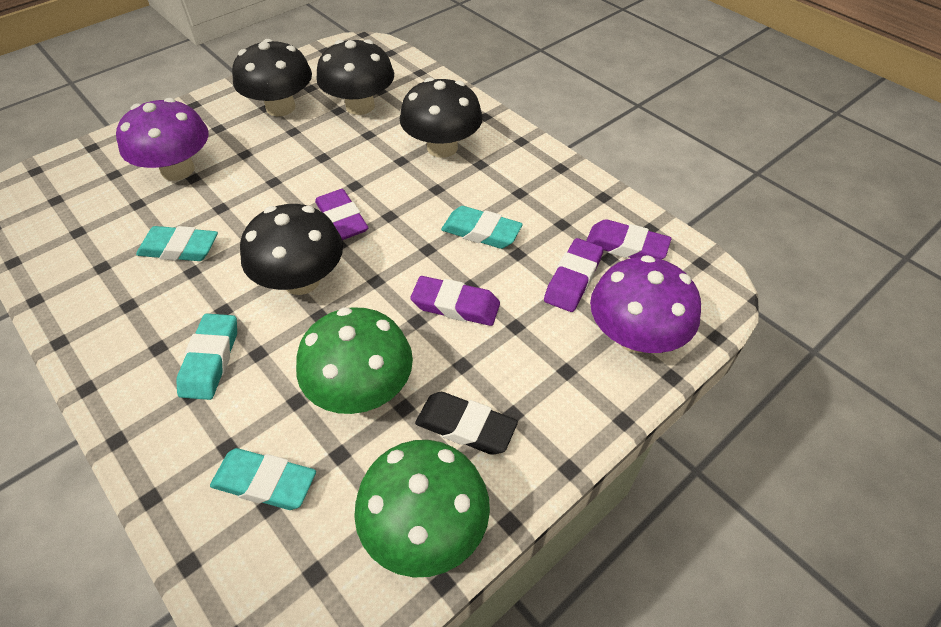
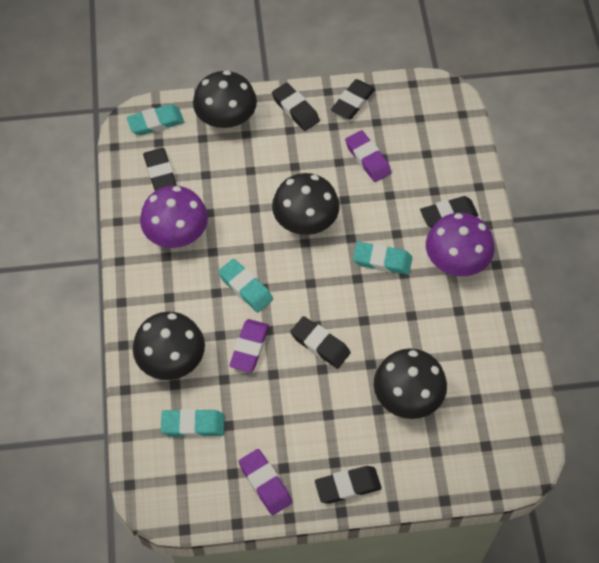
black eraser: [415,392,518,455] = 1 -> [143,148,177,191] [272,83,320,131] [290,316,351,369] [315,466,382,504] [331,79,375,119] [420,196,478,228] = 6
green mushroom: [296,307,413,414] [354,440,490,578] = 2 -> none = 0
purple eraser: [315,189,368,240] [410,276,500,326] [544,238,604,312] [586,219,671,259] = 4 -> [229,319,269,372] [239,449,292,515] [345,130,391,182] = 3

